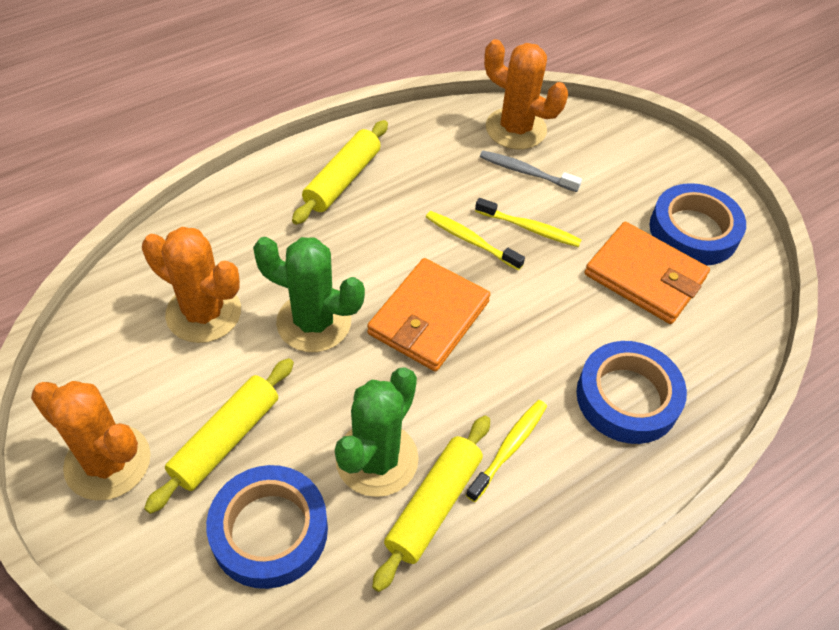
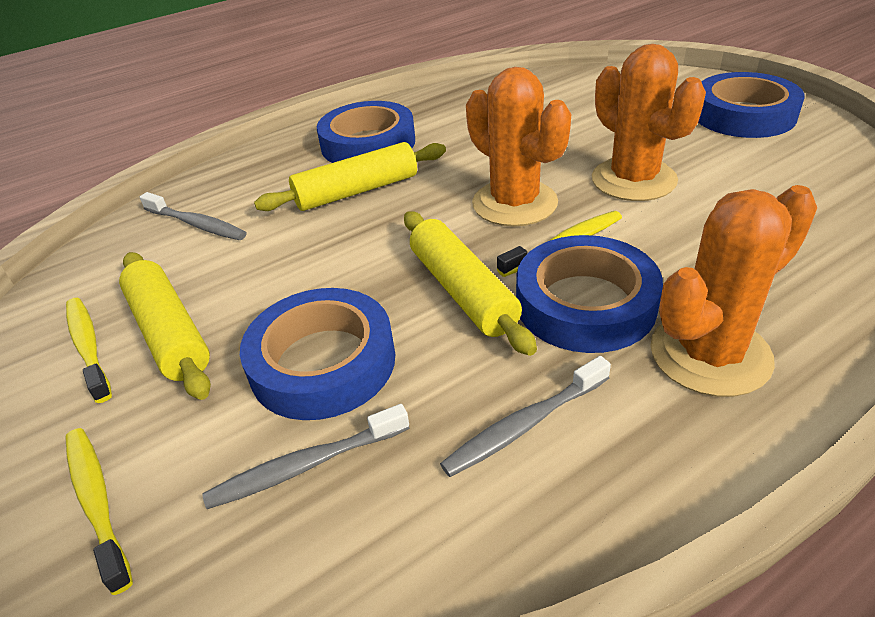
blue tape: [206,465,328,589] [576,341,687,444] [650,183,746,266] = 3 -> [240,288,395,420] [317,101,415,163] [516,235,663,353] [698,72,805,138] = 4
green cactus: [253,237,365,352] [335,367,419,497] = 2 -> none = 0
grey toothbrush: [480,151,582,192] = 1 -> [140,192,247,240] [203,404,409,509] [440,356,611,477] = 3
orange wallet: [367,258,490,371] [584,222,710,324] = 2 -> none = 0

